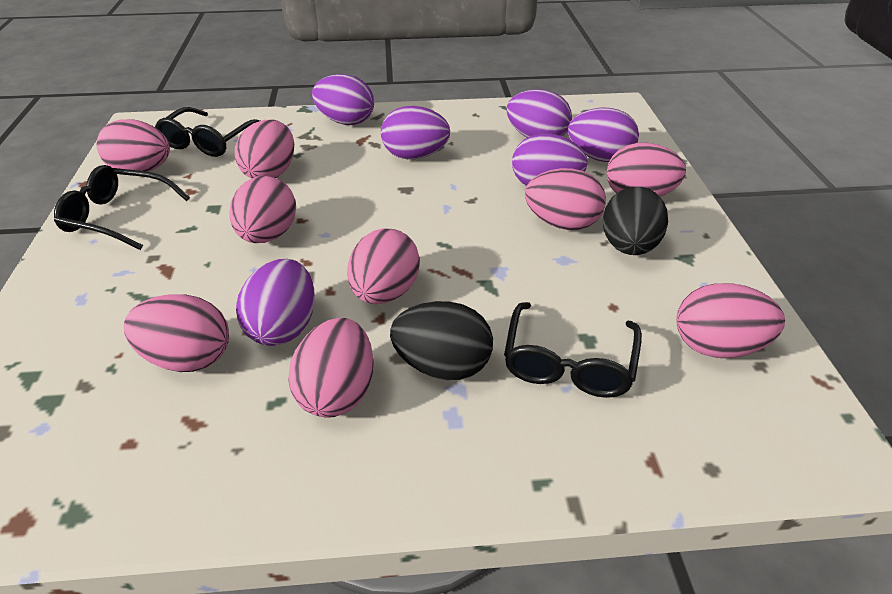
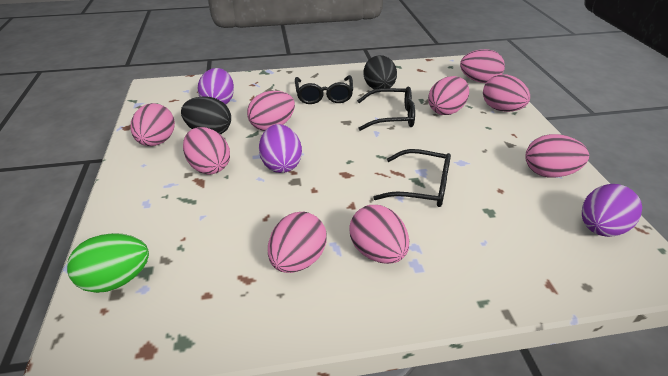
green egg: none = 0 -> [67,233,149,293] = 1
purple egg: [236,259,315,346] [312,74,374,125] [381,106,450,159] [506,89,572,138] [512,134,588,186] [568,108,639,162] = 6 -> [198,68,234,105] [259,124,302,173] [582,184,642,237] = 3

